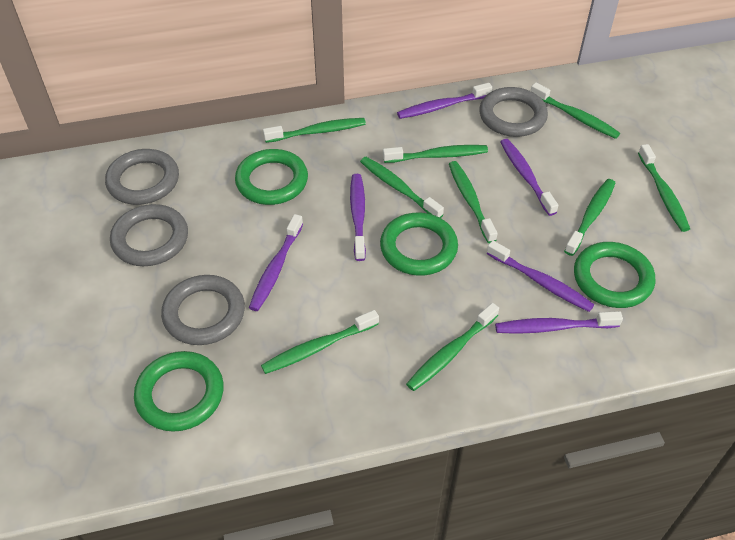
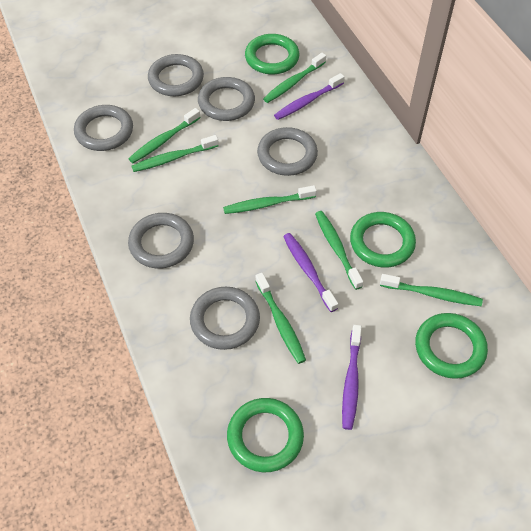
green toothbrush: [261,310,379,374] [263,118,366,143] [360,157,444,218] [383,145,488,163] [406,303,499,391] [449,161,498,243] [531,83,620,139] [564,179,615,256] [638,144,690,232] = 9 -> [128,108,201,163] [131,135,219,172] [223,185,317,214] [255,273,306,364] [263,53,326,103] [315,211,363,290] [380,274,483,306] = 7
grey ring: [105,149,179,205] [110,204,188,266] [161,275,245,345] [479,87,548,137] = 4 -> [74,105,133,151] [128,213,194,269] [148,54,204,96] [190,287,260,350] [198,77,255,121] [257,127,318,176] = 6
purple toothbrush: [249,214,303,311] [350,174,366,261] [397,83,492,119] [487,240,594,312] [495,311,623,334] [500,139,559,216] = 6 -> [274,73,345,120] [283,233,338,312] [342,325,362,430] = 3

